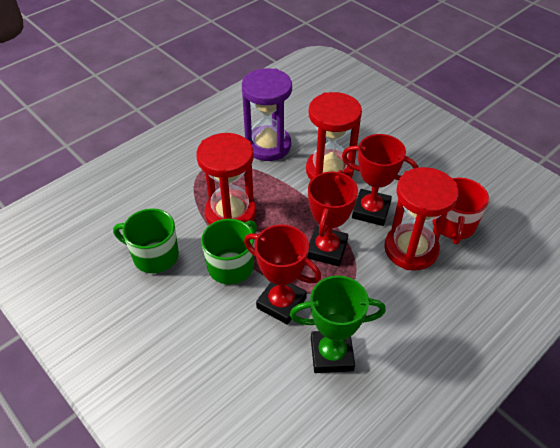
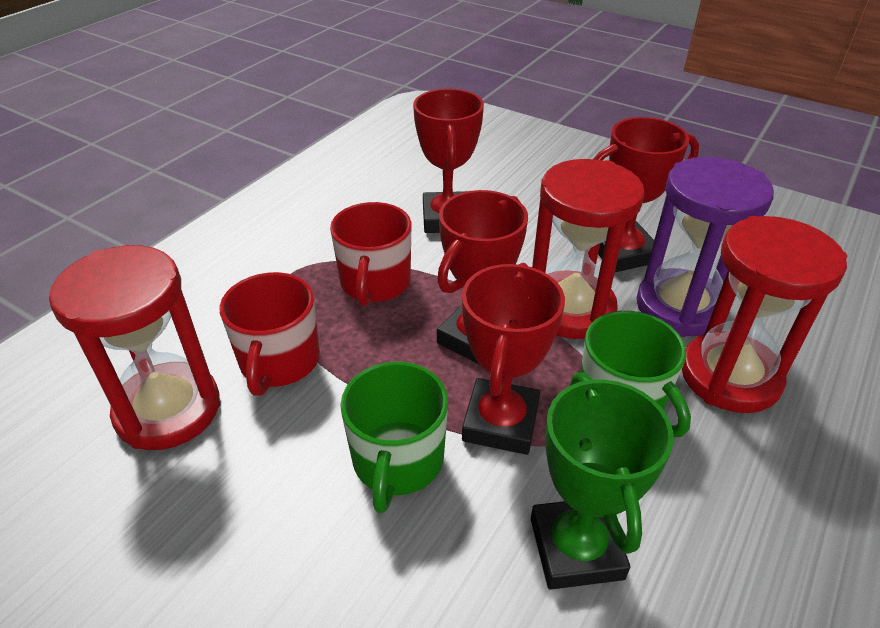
red mug: [432,177,489,244] = 1 -> [220,272,320,396] [330,202,412,306] = 2
red trophy: [244,224,321,325] [307,170,358,266] [342,134,419,226] = 3 -> [413,88,484,233] [437,190,528,365] [462,263,565,455] [593,117,699,272] = 4

